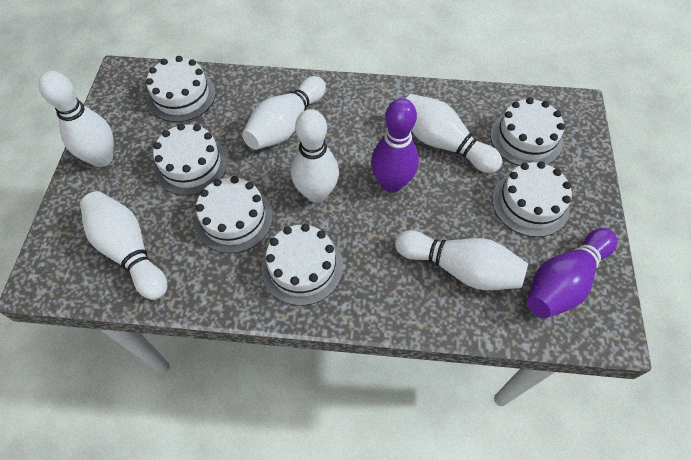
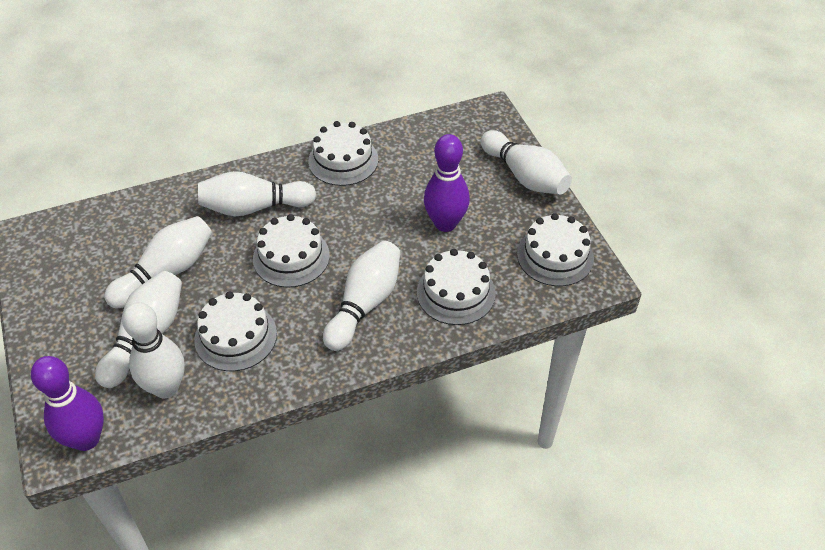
white cake: [146,56,216,122] [153,123,228,196] [195,176,273,254] [261,224,343,306] [490,97,565,166] [492,161,572,237] = 6 -> [194,291,277,371] [253,214,330,288] [308,121,378,186] [417,249,496,325] [517,213,594,286] = 5

